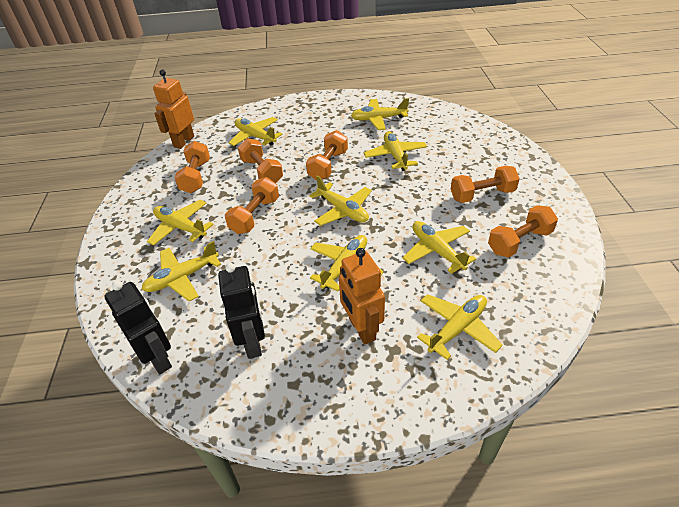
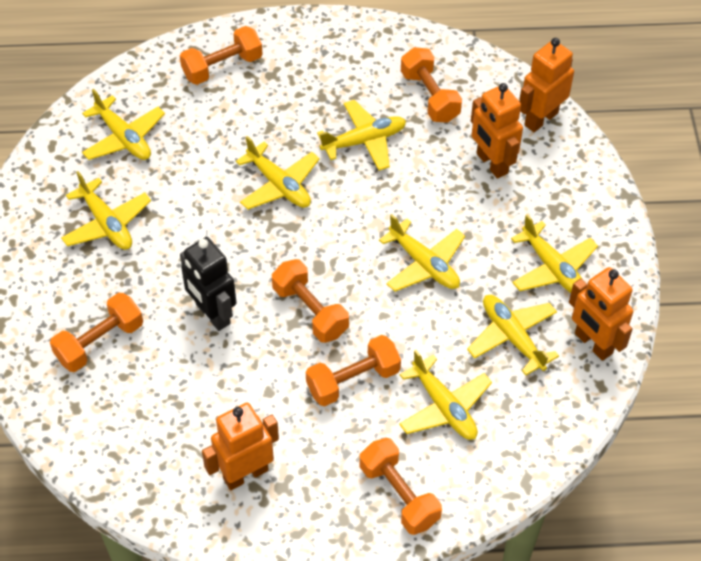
black robot: [105,281,172,375] [218,263,265,359] = 2 -> [180,237,237,331] = 1
orange robot: [153,70,194,149] [339,248,385,345] = 2 -> [202,403,279,490] [471,83,523,179] [519,38,574,132] [569,267,633,361] = 4
yellow plane: [142,241,221,301] [147,200,214,246] [229,117,283,146] [309,176,372,226] [310,235,384,291] [351,98,409,130] [364,131,427,171] [403,221,476,274] [417,294,503,360] = 9 -> [61,171,151,250] [82,89,165,160] [236,136,320,210] [317,100,406,171] [379,214,465,292] [399,350,492,440] [467,295,559,375] [511,214,598,293] = 8

